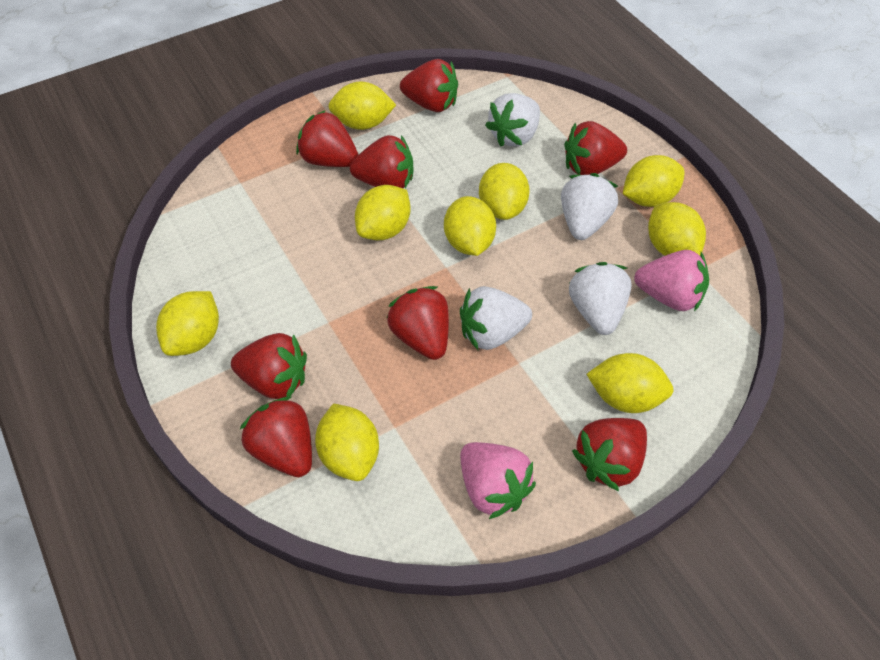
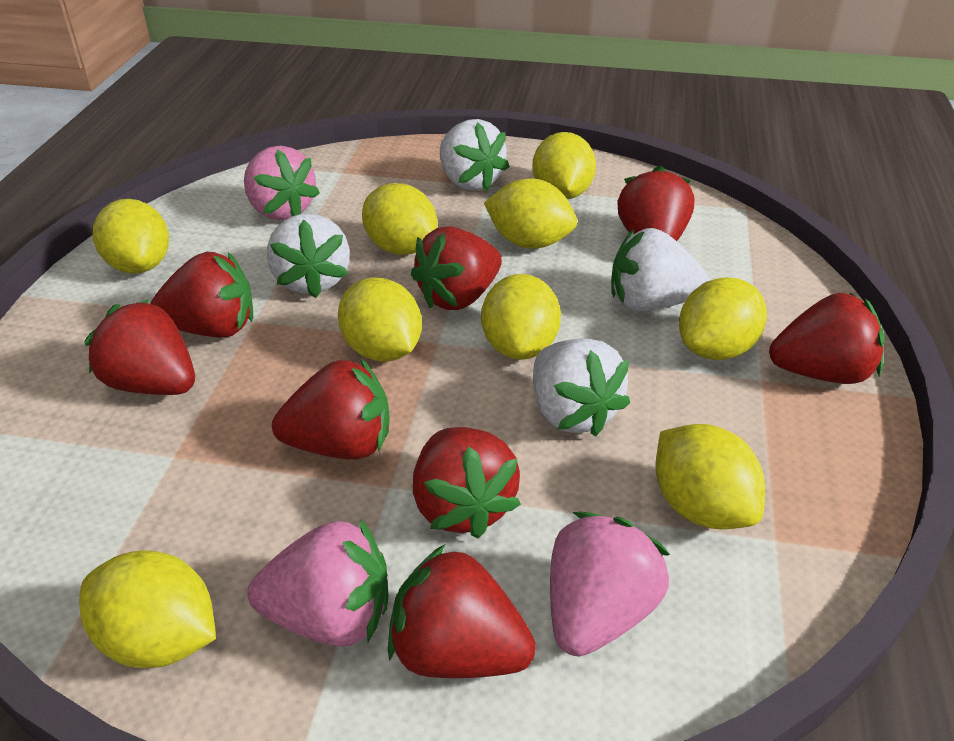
pink strawberry: [460,442,536,519] [634,250,709,312] = 2 -> [244,145,320,220] [248,519,388,647] [550,512,670,657] = 3

